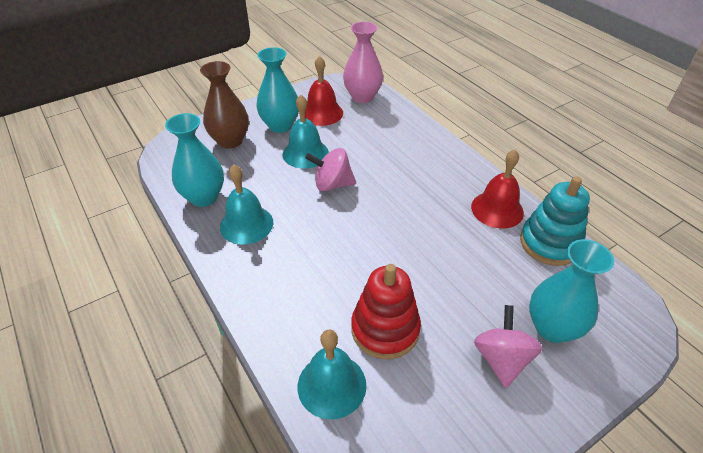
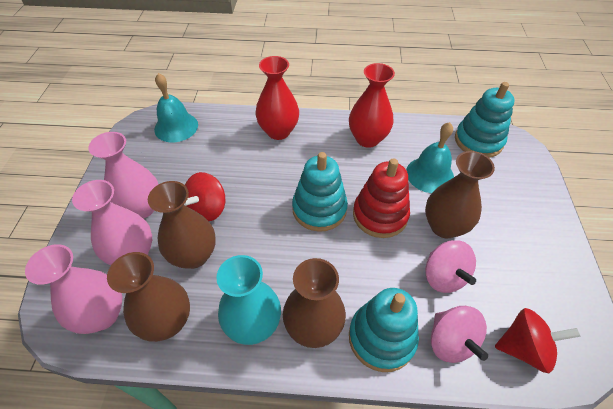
brown vase: [200,61,249,149] = 1 -> [107,252,190,342] [148,181,216,269] [283,258,346,348] [425,151,495,238] = 4
pink vase: [343,22,383,103] = 1 -> [25,244,122,334] [72,180,152,265] [88,132,158,219] = 3
red bell: [305,56,343,126] [471,150,524,229] = 2 -> none = 0
red spinning top: none = 0 -> [184,172,225,221] [495,308,581,373] = 2
red vase: none = 0 -> [255,56,299,140] [349,63,395,148] = 2
turquoise bell: [220,164,273,245] [283,95,329,169] [298,329,366,419] = 3 -> [154,73,198,142] [406,122,454,193] = 2
turquoise stacking toy: [520,176,590,266] = 1 -> [292,152,348,232] [349,288,419,372] [455,82,515,158] = 3
turquoise vase: [165,113,224,207] [256,47,299,133] [529,239,614,343] = 3 -> [216,255,281,345] = 1

